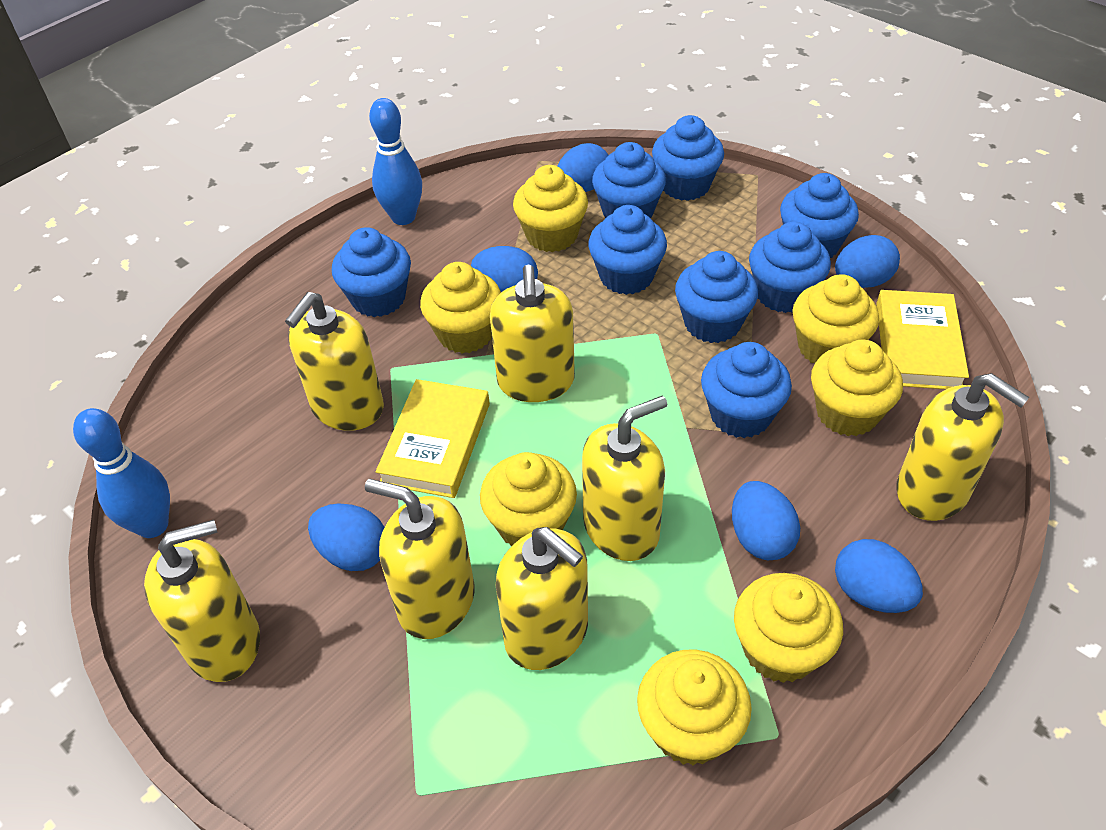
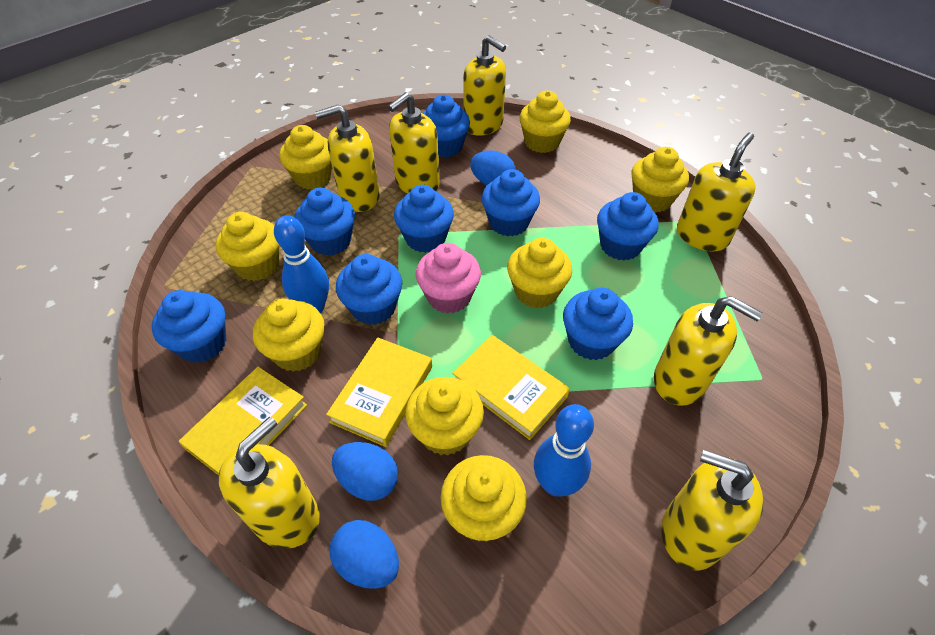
blue egg: [308,503,384,571] [471,246,538,292] [557,143,608,192] [732,481,800,560] [835,235,900,288] [835,539,923,613] = 6 -> [329,520,399,589] [332,442,398,501] [470,150,515,185] = 3
pink cupcake: none = 0 -> [416,243,481,314] = 1
yellow book: [376,379,490,498] [876,290,969,389] = 2 -> [178,367,307,476] [326,338,432,447] [452,335,570,440] = 3
yellow cupcake: [420,262,501,353] [480,452,577,546] [513,165,588,252] [637,649,752,766] [734,573,843,683] [792,274,879,363] [811,340,903,436] = 7 -> [216,212,279,281] [253,299,325,372] [279,125,332,190] [405,377,484,456] [441,455,527,542] [507,238,572,308] [520,91,571,153] [632,147,689,213] = 8

